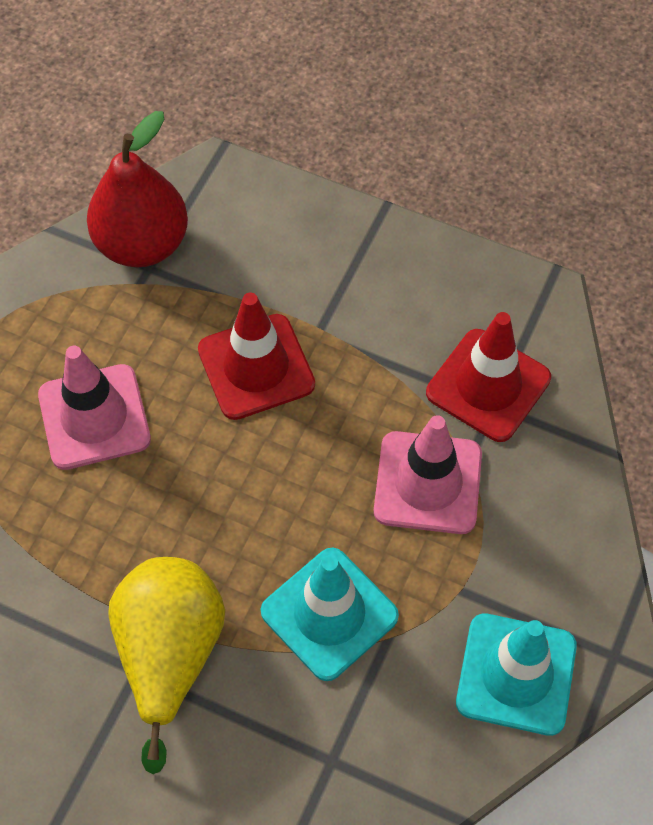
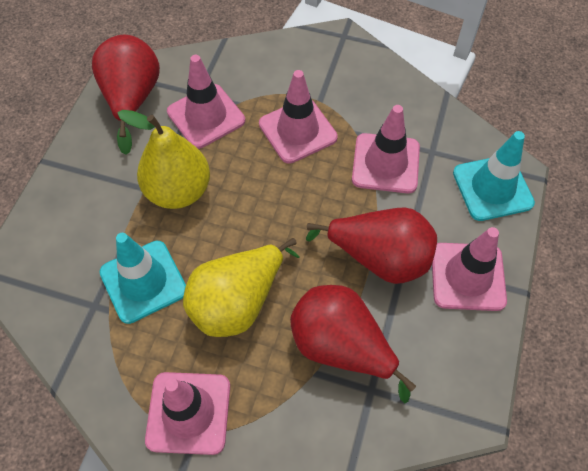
pink traffic cone: [38,346,151,470] [374,415,482,534] = 2 -> [145,372,230,455] [167,55,245,149] [259,70,338,164] [352,105,420,193] [432,227,507,311] = 5
red pear: [87,111,188,267] = 1 -> [92,35,160,155] [290,285,416,403] [306,207,437,284] = 3
red traffic cone: [198,293,315,420] [426,312,551,442] = 2 -> none = 0
yellow pear: [108,557,225,774] = 1 -> [118,110,210,209] [183,238,300,337] = 2

